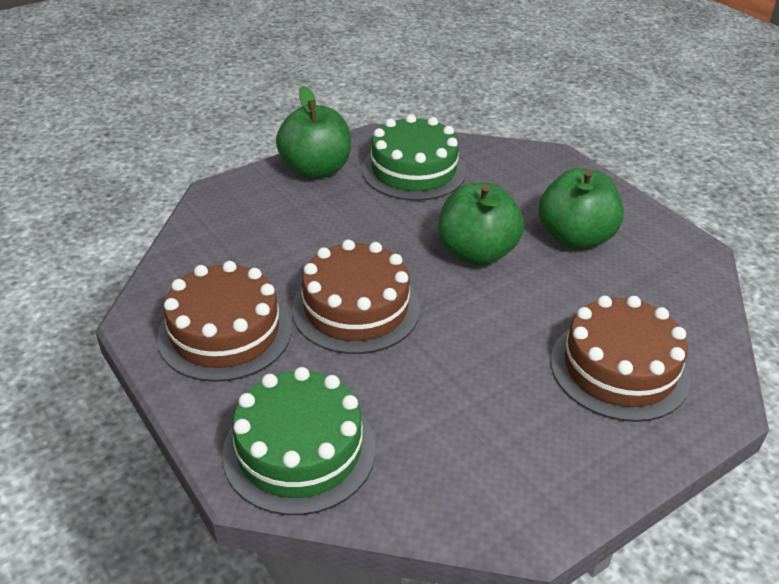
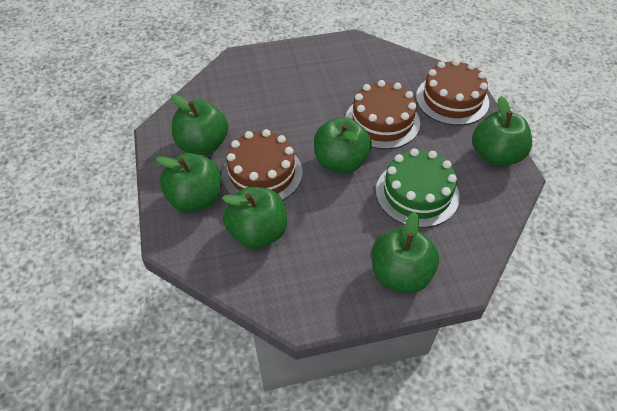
green apple: [276,86,351,179] [438,182,524,266] [538,168,624,250] = 3 -> [156,153,222,212] [171,94,229,155] [222,187,287,249] [314,117,372,174] [371,212,439,293] [472,96,532,167] = 6
green cake: [222,367,376,515] [362,114,466,201] = 2 -> [376,148,459,228] = 1

